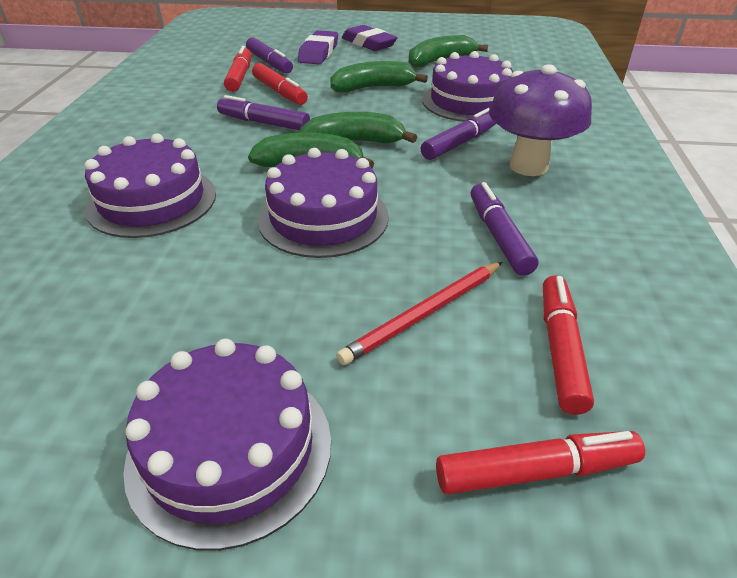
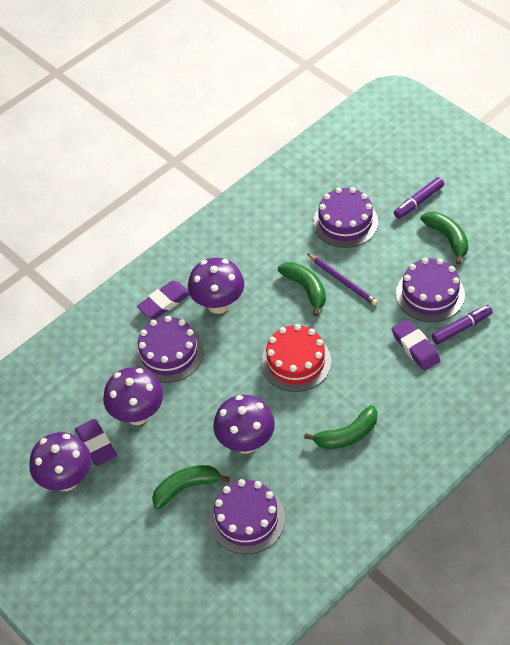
purple eraser: [298,30,338,64] [342,25,398,51] = 2 -> [75,419,117,466] [137,281,189,319] [392,319,441,371] = 3
purple marker: [217,95,310,130] [246,37,293,73] [421,108,496,160] [471,182,538,276] = 4 -> [394,177,444,219] [432,305,493,345] = 2
purple mushroom: [489,64,592,176] = 1 -> [29,432,91,491] [103,367,163,425] [188,258,244,314] [213,395,275,454] = 4
purple pencil: none = 0 -> [307,253,378,306] = 1
red cake: none = 0 -> [261,324,331,392] = 1
red marker: [224,46,252,92] [252,63,308,105] [436,431,645,495] [543,275,594,415] = 4 -> none = 0
red pencil: [336,262,502,365] = 1 -> none = 0

